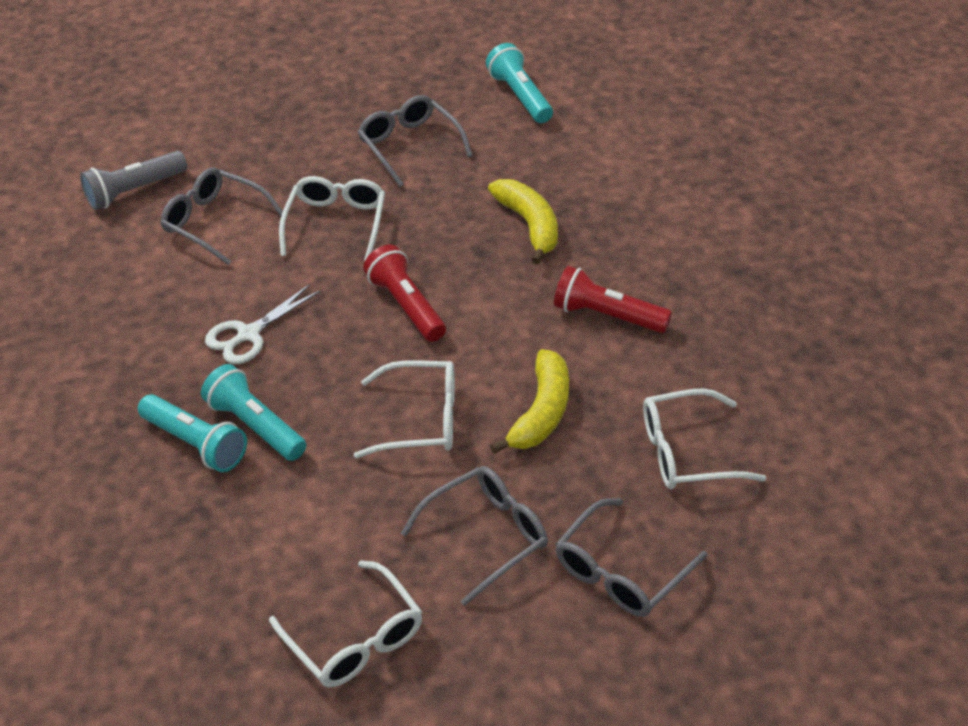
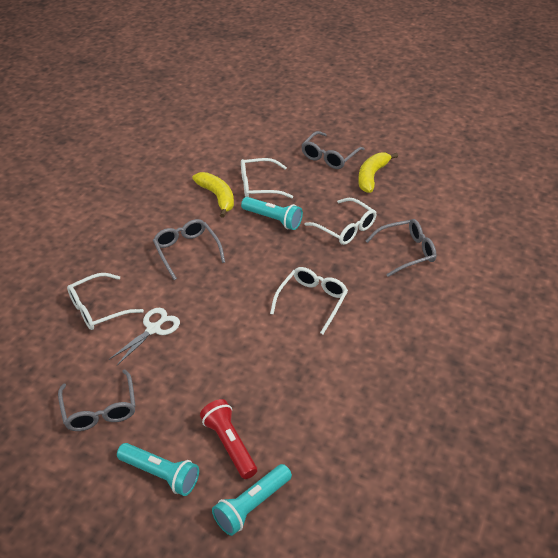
grey flashlight: [80,151,187,210] = 1 -> none = 0
red flashlight: [363,245,446,342] [554,266,672,333] = 2 -> [200,399,257,479] = 1

